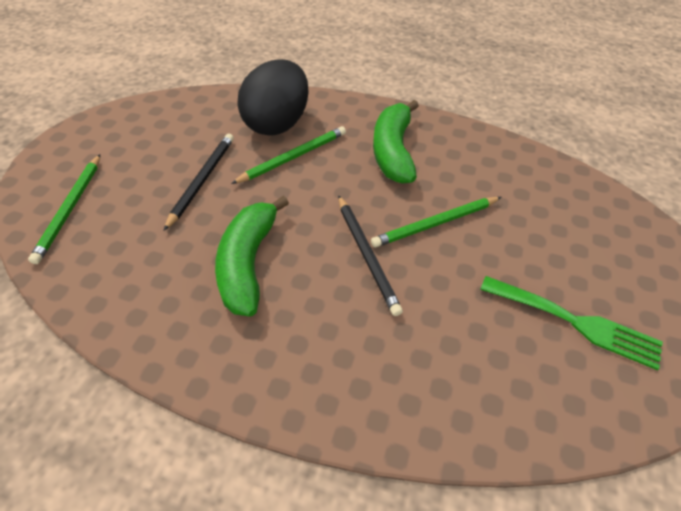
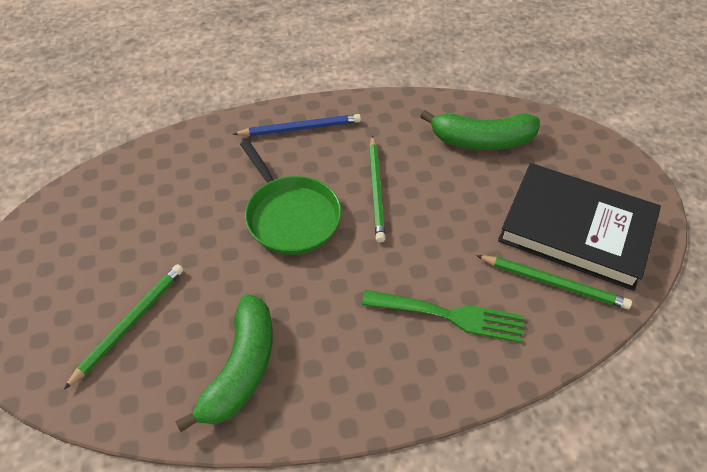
black book: none = 0 -> [498,163,661,291] = 1
black egg: [237,59,309,136] = 1 -> none = 0
black pencil: [164,134,234,231] [338,195,403,316] = 2 -> none = 0
blue pencil: none = 0 -> [233,114,361,136] = 1
green pan: none = 0 -> [240,140,341,255] = 1

